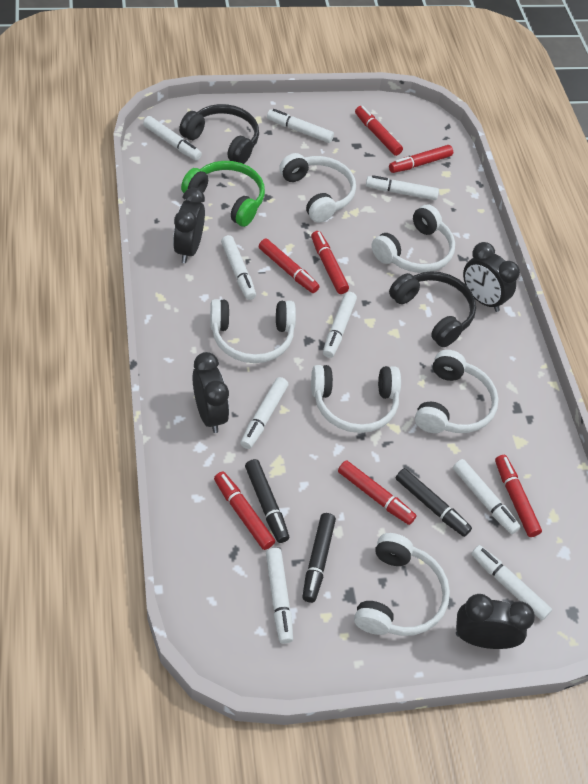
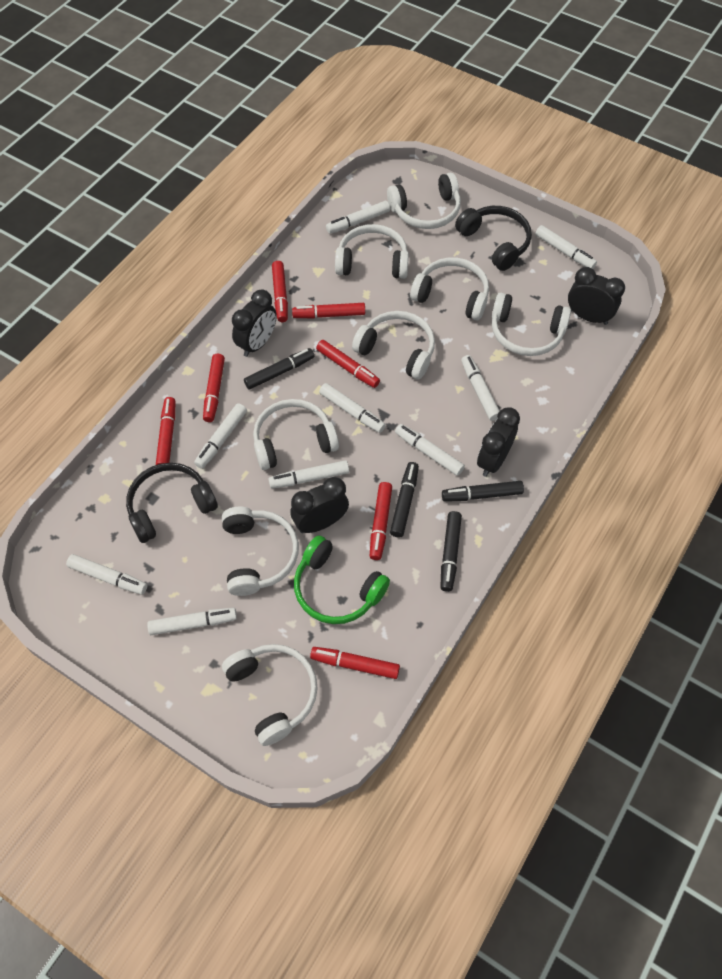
black marker: [245,459,289,543] [302,513,336,603] [396,468,472,537] = 3 -> [244,348,314,390] [390,462,419,537] [440,511,462,592] [442,481,524,502] = 4
white headphones: [210,299,296,363] [279,153,356,222] [311,365,401,433] [354,533,450,636] [371,205,455,273] [415,350,499,433] = 6 -> [222,506,299,596] [222,644,318,746] [253,399,339,470] [335,224,409,279] [352,311,435,379] [387,173,461,229] [410,258,489,321] [492,293,571,356] = 8

